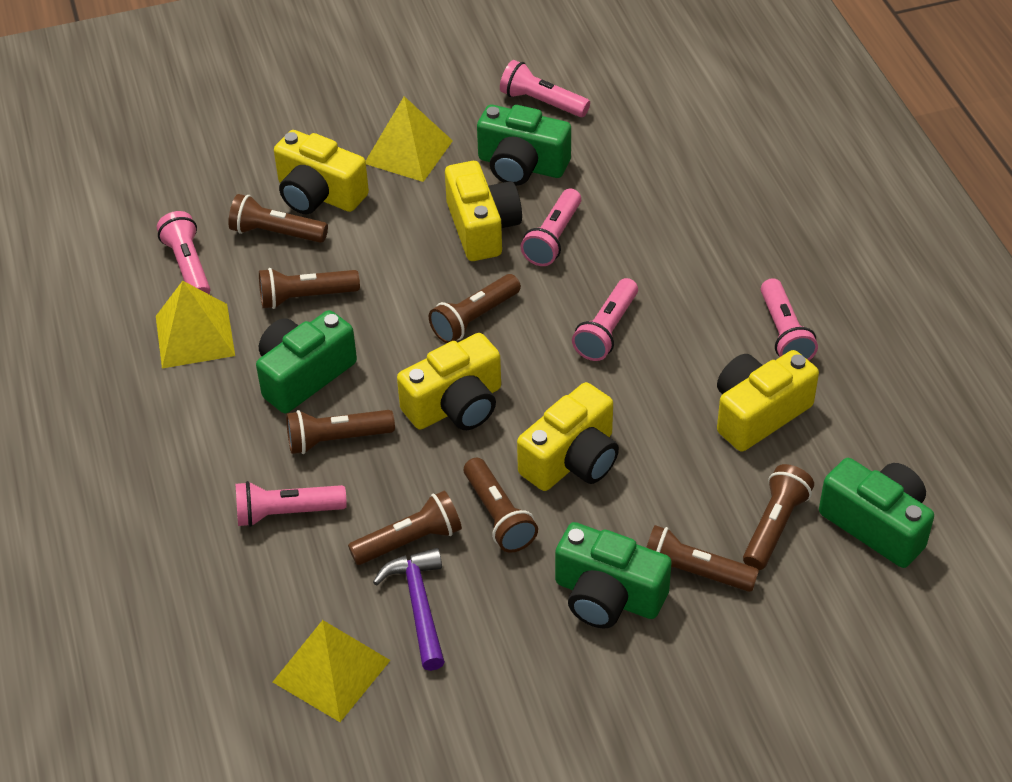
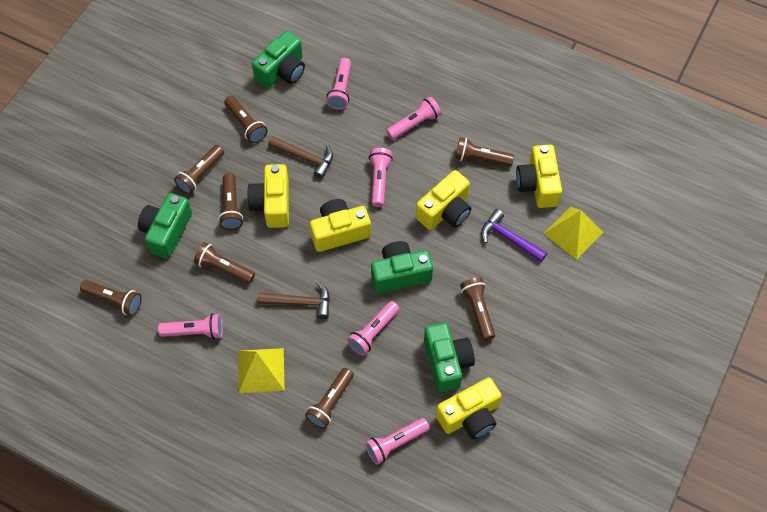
brown hammer: none = 0 -> [258,281,330,319] [268,136,333,179] = 2
yellow pyramid: [156,281,235,368] [273,620,391,722] [366,96,453,182] = 3 -> [239,348,285,393] [544,207,603,260] = 2

